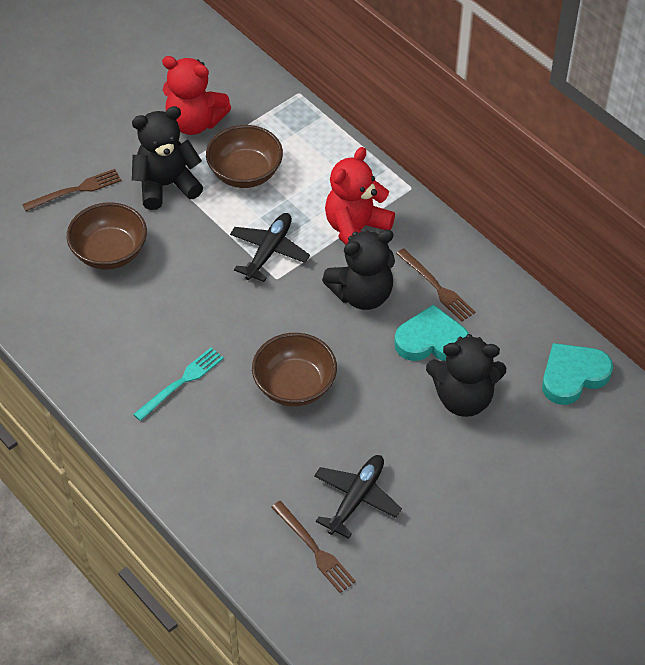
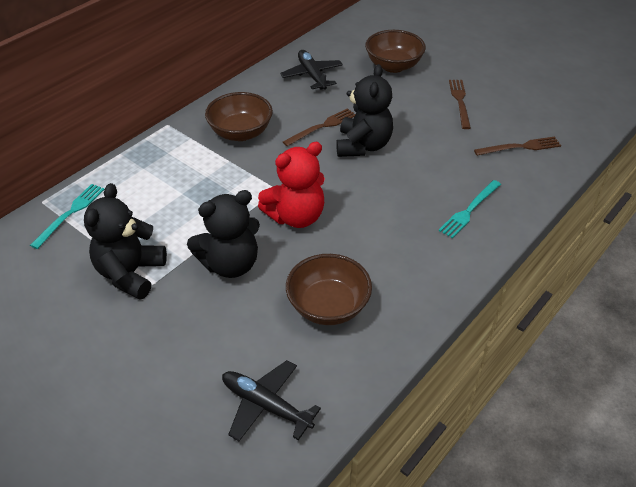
red teddy bear: [162,56,231,135] [325,147,395,245] = 2 -> [258,142,325,228] = 1
turquoise fork: [133,347,224,421] = 1 -> [30,184,105,249] [439,180,501,238] = 2
turquoise heart: [394,304,469,361] [542,343,613,405] = 2 -> none = 0

